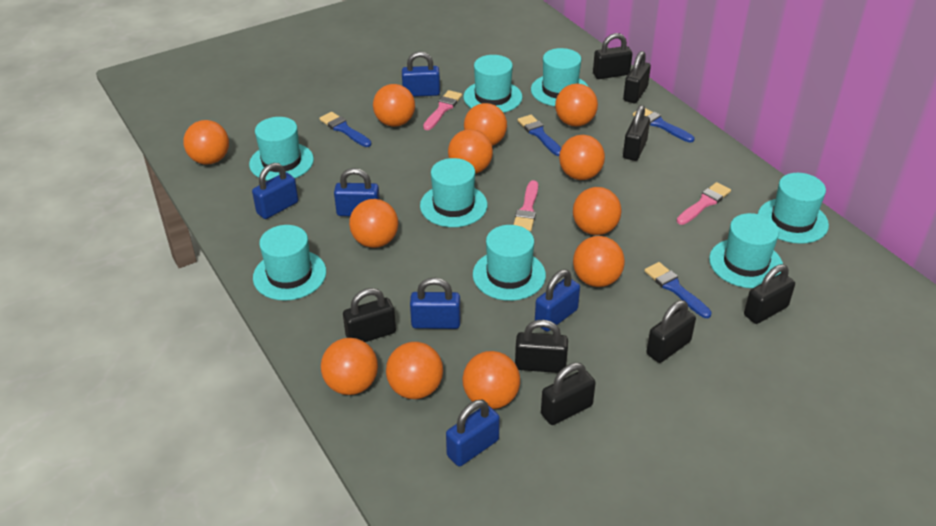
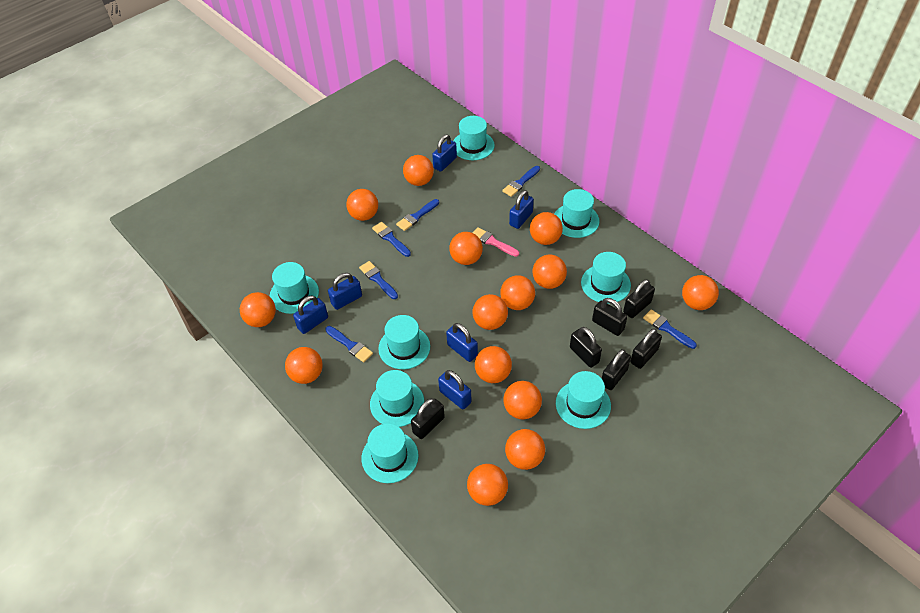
black padlock: [343,288,396,342] [515,319,568,373] [541,363,596,425] [593,33,632,79] [623,51,651,103] [623,105,650,161] [646,300,696,363] [744,264,795,324] = 8 -> [411,398,445,439] [570,327,602,368] [592,298,627,336] [602,349,631,390] [623,279,655,318] [630,328,662,369] = 6
blue brush: [319,112,371,147] [518,115,561,156] [633,108,694,143] [644,262,712,318] = 4 -> [325,326,373,362] [359,261,398,299] [372,222,411,257] [396,199,439,231] [502,166,540,197] [643,309,697,349] = 6
orange ball: [184,120,229,164] [321,338,378,395] [349,199,398,248] [373,84,415,127] [386,342,443,399] [448,129,493,174] [462,351,520,409] [464,103,507,146] [555,84,598,127] [559,135,605,180] [573,187,621,235] [573,236,625,287] = 12 -> [240,292,276,327] [285,347,323,384] [346,189,378,221] [403,155,434,186] [449,232,483,265] [467,464,508,506] [473,294,508,330] [475,346,512,383] [500,275,535,310] [503,381,542,419] [505,429,545,470] [530,212,563,245] [532,255,567,289] [682,275,719,310] = 14
pink brush: [423,90,462,130] [514,180,538,231] [677,182,731,225] = 3 -> [473,227,519,257] = 1

